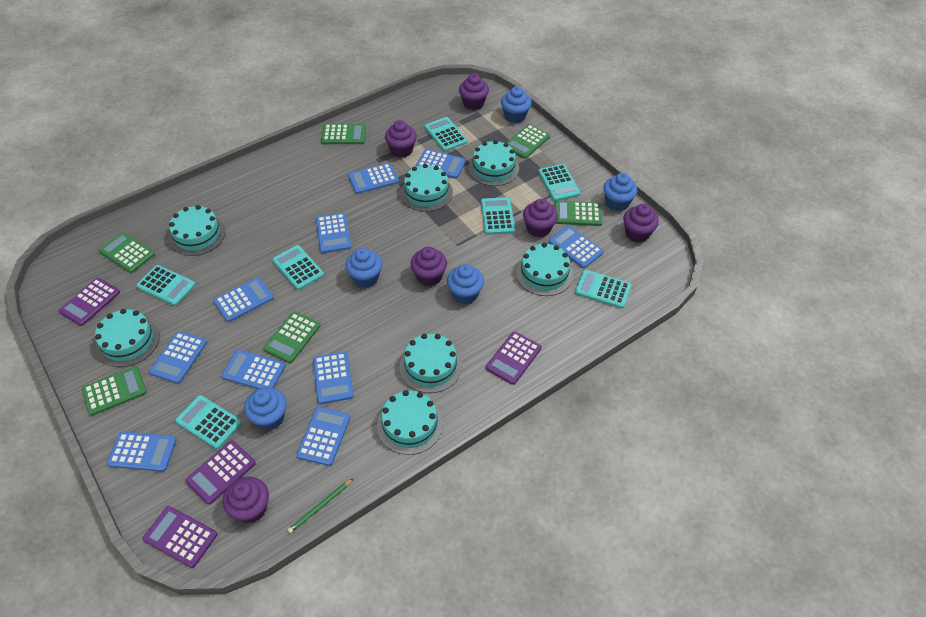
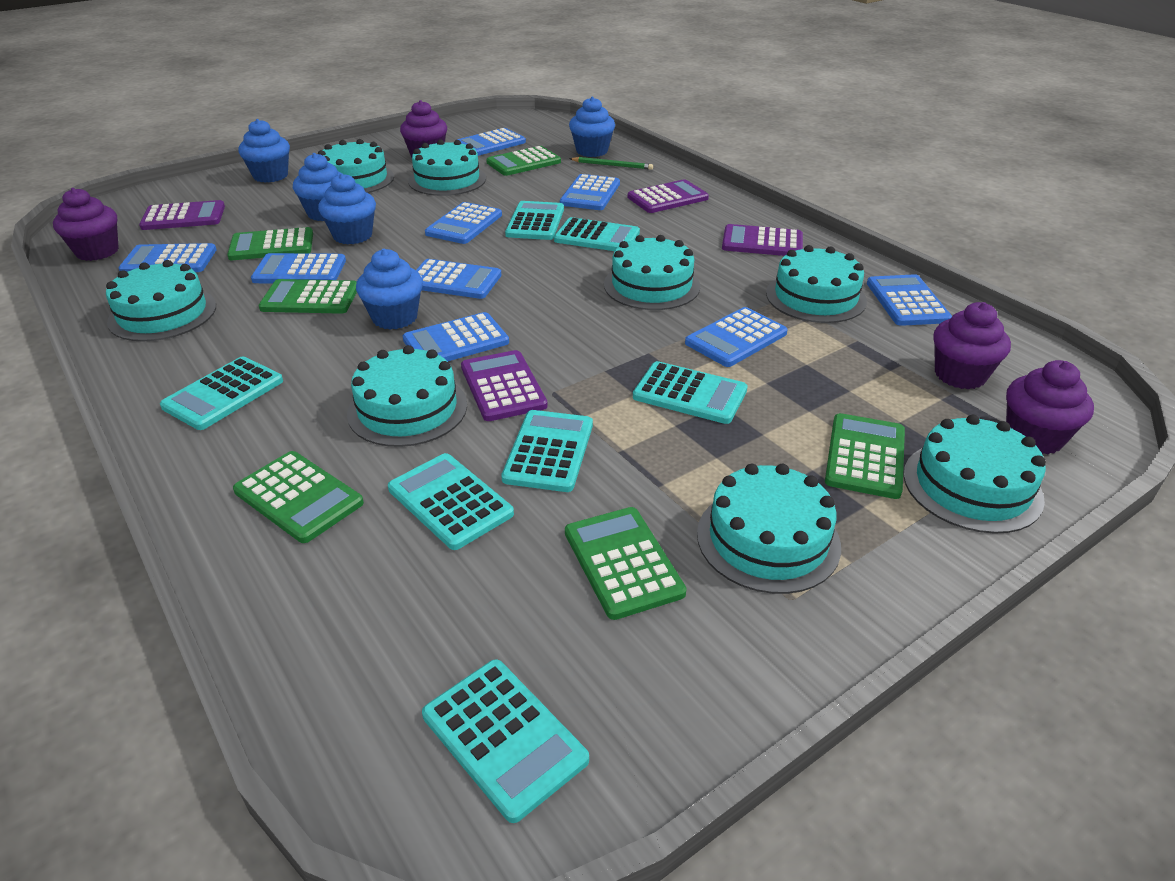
blue calculator: [107,432,177,472] [149,331,207,384] [213,277,273,322] [221,350,286,389] [296,407,351,466] [313,351,354,404] [316,213,351,253] [348,163,399,194] [416,149,466,179] [549,226,604,268] = 10 -> [119,243,217,272] [251,253,346,283] [403,312,509,362] [416,259,501,299] [425,202,502,244] [457,128,526,156] [560,174,620,210] [685,307,788,367] [867,274,952,326] = 9
purple cupcake: [223,477,269,523] [385,120,417,158] [410,247,447,286] [459,74,489,110] [523,199,558,238] [623,204,659,243] = 6 -> [53,188,119,261] [400,100,447,158] [933,302,1011,390] [1006,360,1094,454] = 4
turquoise cake: [95,309,160,367] [169,205,225,256] [377,390,443,455] [400,164,453,212] [400,334,462,393] [468,140,519,186] [516,243,573,296] = 7 -> [106,260,216,341] [318,139,394,193] [347,345,467,447] [408,139,486,196] [604,235,700,310] [697,464,841,594] [766,245,867,323] [903,415,1046,534] = 8

